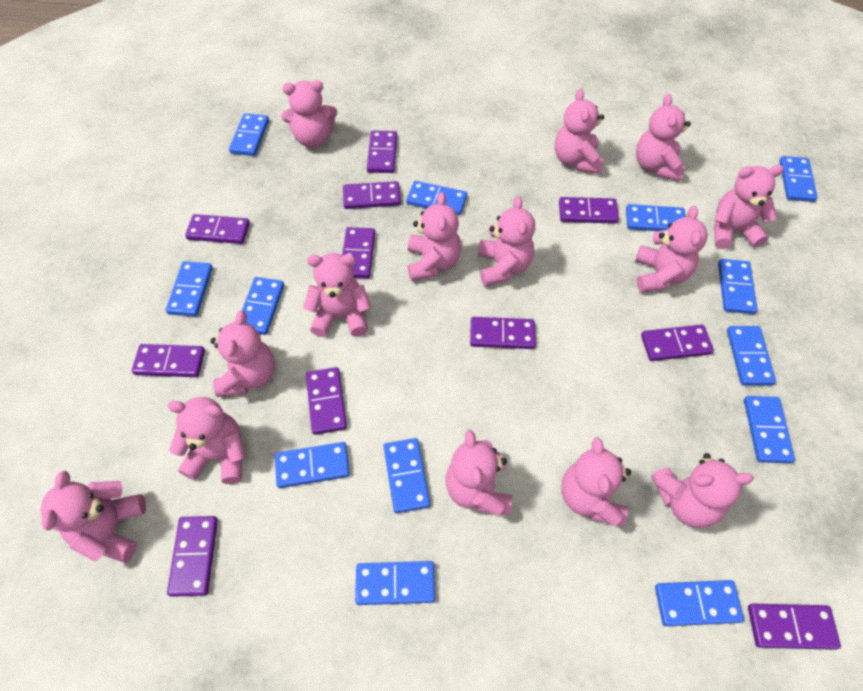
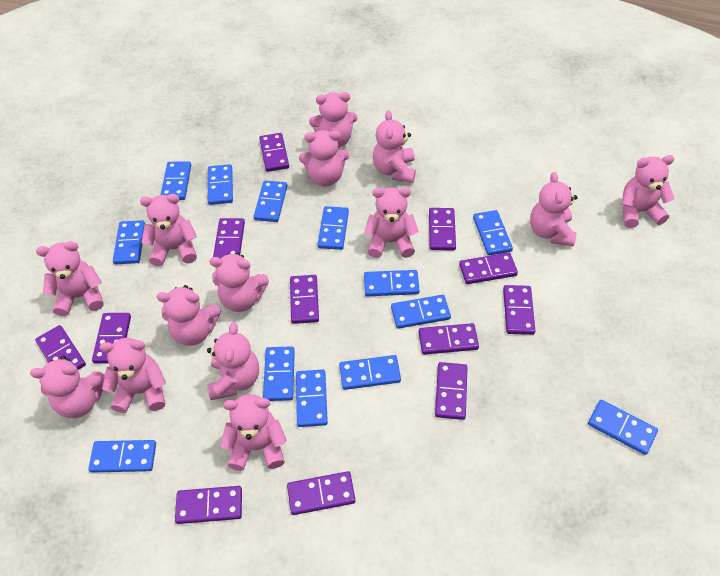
purple domino: [132,344,205,377] [167,516,218,597] [185,214,250,244] [306,367,347,435] [342,227,375,278] [343,181,401,209] [367,131,397,173] [470,317,536,349] [559,197,619,224] [641,325,714,361] [748,604,841,650] = 11 -> [35,325,86,370] [92,313,131,364] [175,486,242,524] [213,218,245,259] [259,133,289,172] [287,471,356,515] [290,275,319,324] [418,323,479,355] [429,208,456,251] [435,362,468,420] [459,253,518,284] [503,285,535,335] = 12

